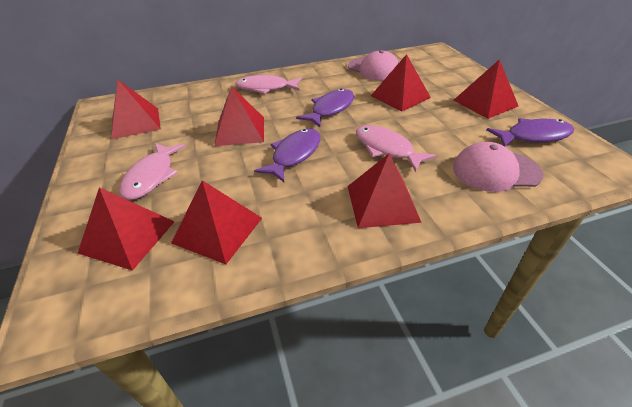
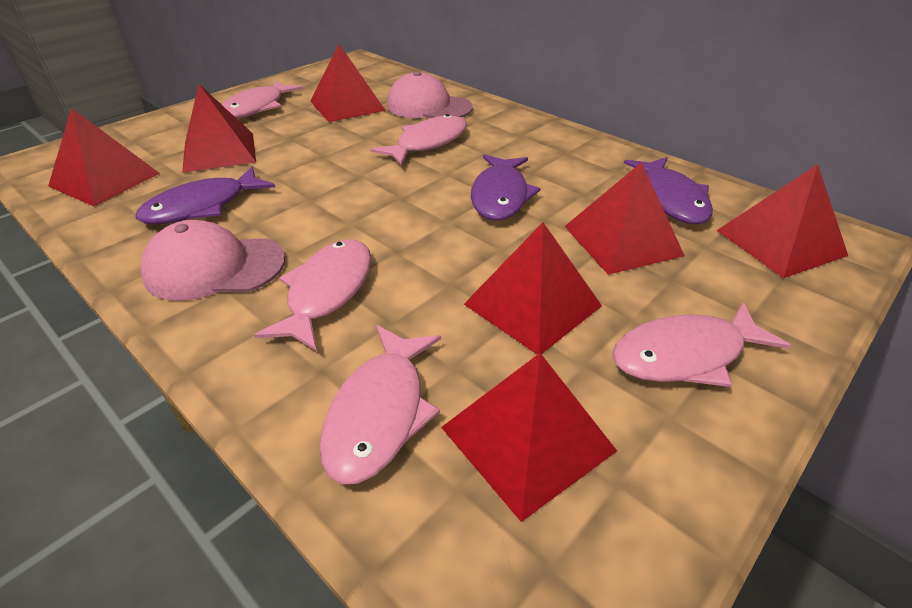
pink fish: [119,143,186,200] [235,75,302,94] [356,125,437,172] = 3 -> [221,80,303,119] [254,239,371,351] [319,325,441,484] [371,114,467,166] [612,302,791,387] = 5

